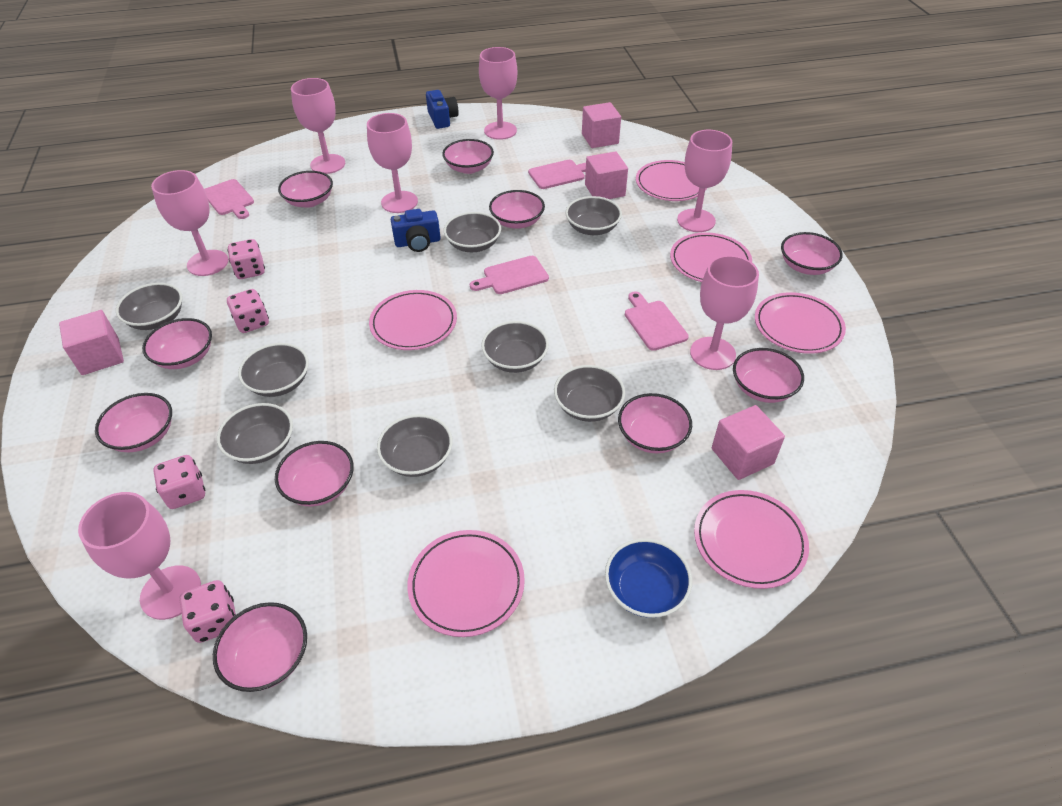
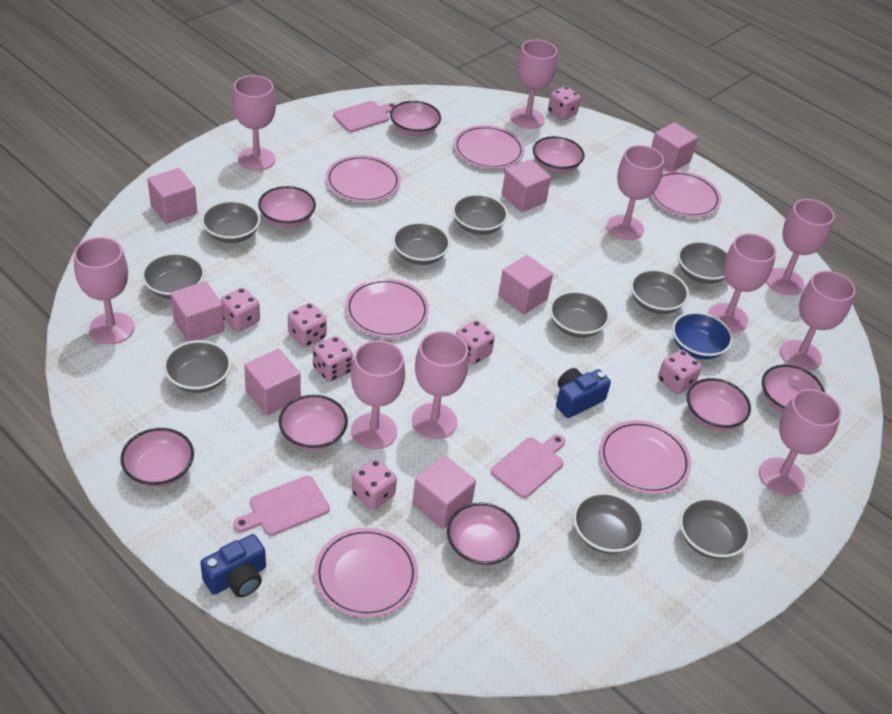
grey bowl: [116,283,183,330] [217,403,293,464] [238,343,309,397] [377,414,453,477] [444,212,501,252] [481,321,549,373] [554,365,625,422] [565,196,622,235] = 8 -> [142,253,205,299] [163,340,231,393] [201,200,261,243] [392,222,450,265] [452,194,508,235] [550,291,610,338] [573,492,645,554] [631,269,689,314] [678,241,727,284] [680,498,751,559] = 10
pink bowl: [95,393,172,452] [142,318,212,369] [213,602,307,692] [275,441,354,506] [278,171,333,208] [442,139,494,174] [489,190,545,229] [618,393,692,453] [733,348,804,403] [781,232,843,275] = 10 -> [120,428,194,487] [258,186,316,228] [279,395,348,451] [390,101,441,136] [447,503,520,566] [533,136,585,173] [687,378,751,430] [762,365,825,412] = 8
pink cube: [59,310,124,375] [582,102,621,148] [585,151,628,199] [712,405,785,480] = 4 -> [147,168,197,224] [171,281,224,342] [244,349,301,416] [412,456,476,529] [498,255,553,314] [502,159,551,212] [651,122,698,171] = 7
pink cutting board: [204,179,254,219] [470,256,549,294] [528,160,586,189] [625,291,689,351] = 4 -> [233,476,330,536] [333,101,397,132] [491,434,565,498] = 3
pink dice: [153,455,205,509] [179,580,236,643] [227,239,265,279] [227,289,269,333] = 4 -> [220,288,260,332] [288,303,327,347] [313,336,353,382] [352,459,397,510] [456,320,495,365] [548,86,581,120] [658,350,702,394] = 7
pink goblet: [78,492,201,620] [151,170,229,276] [291,78,345,174] [367,113,418,213] [479,47,517,140] [677,130,732,232] [690,255,759,370] = 7 -> [74,237,135,344] [233,75,276,171] [351,340,405,450] [412,331,469,439] [511,39,557,129] [607,145,664,240] [708,233,776,333] [759,389,841,495] [766,199,835,295] [780,271,855,371] = 10

